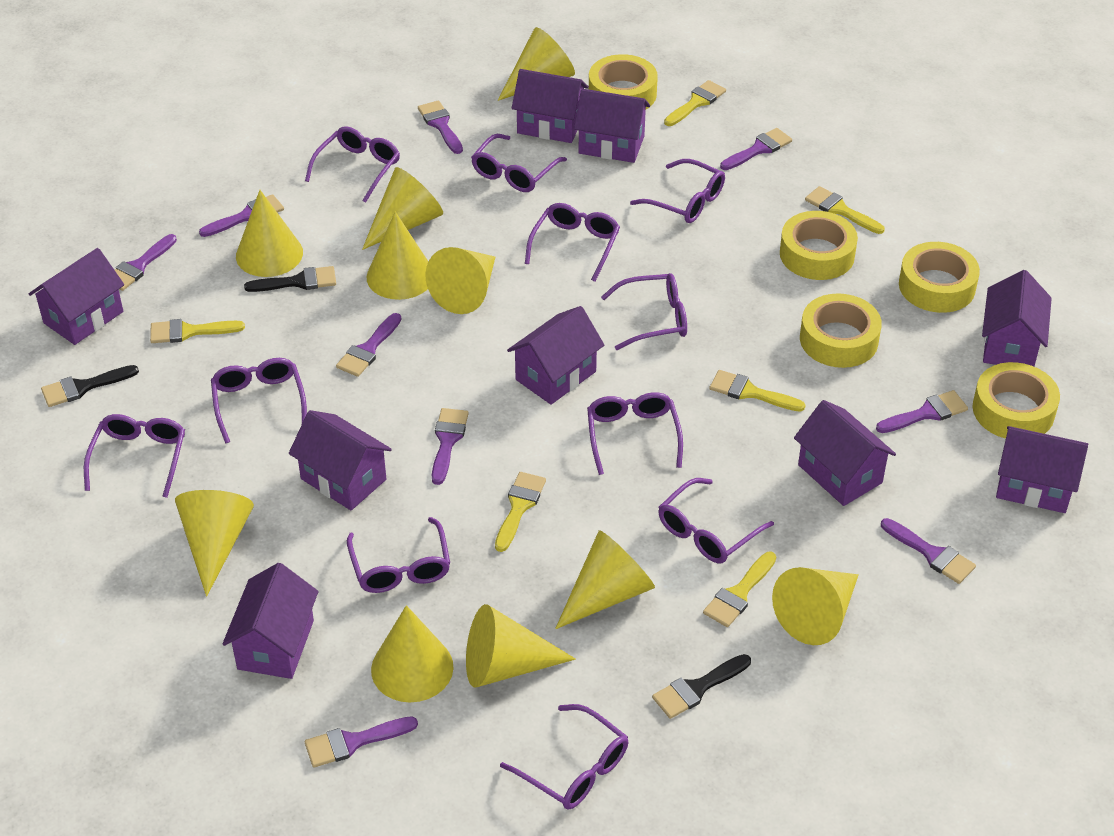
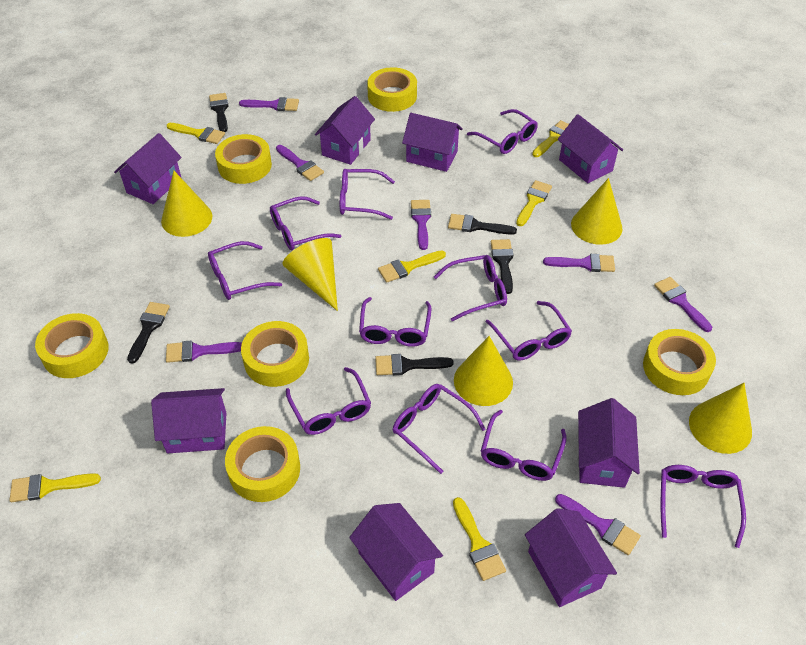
black brush: [41,365,139,407] [244,266,336,292] [652,654,751,719] = 3 -> [127,302,170,364] [209,93,229,132] [375,354,454,375] [448,214,517,235] [491,239,513,294] = 5
purple brush: [115,234,177,291] [199,194,284,237] [305,716,418,767] [336,313,402,377] [418,100,463,154] [432,408,469,485] [720,128,792,170] [876,390,968,433] [881,518,976,584] = 9 -> [166,340,242,363] [239,97,299,111] [276,145,324,181] [411,200,431,250] [543,254,615,272] [555,494,641,555] [654,277,712,332] = 7
purple house: [29,248,124,345] [222,563,318,679] [289,410,392,510] [507,306,604,405] [512,69,589,143] [574,89,650,163] [794,400,896,506] [982,270,1052,366] [996,426,1088,513] = 9 -> [114,133,182,204] [151,388,226,453] [315,96,375,165] [349,503,443,601] [402,113,463,172] [525,508,617,607] [558,114,623,183] [578,398,640,488] = 8
yellow cone: [175,490,254,597] [236,190,303,277] [362,167,443,250] [366,212,429,300] [371,605,454,702] [425,247,495,314] [466,604,576,688] [498,27,575,101] [555,530,655,629] [772,567,859,645] = 10 -> [161,171,212,237] [283,238,338,311] [454,336,513,406] [571,178,623,245] [689,383,752,454] = 5
yellow tape: [589,54,658,109] [780,211,858,280] [800,293,882,368] [899,242,980,313] [973,362,1060,439] = 5 -> [35,313,109,378] [215,134,272,184] [225,426,300,502] [241,321,309,387] [367,67,417,112] [643,329,716,395] = 6

